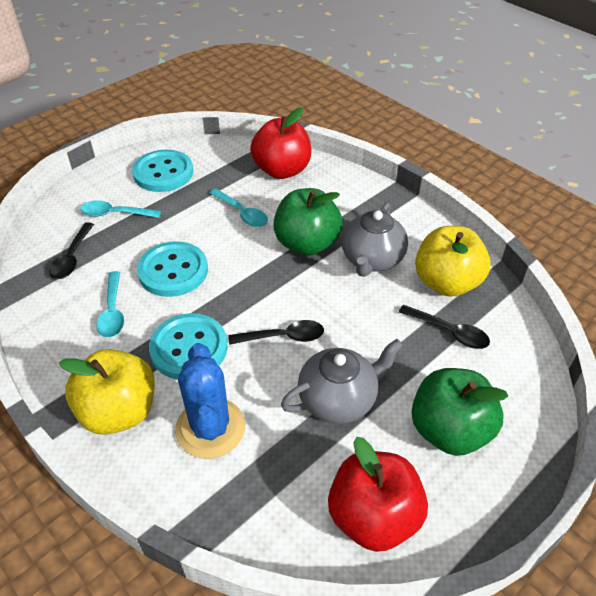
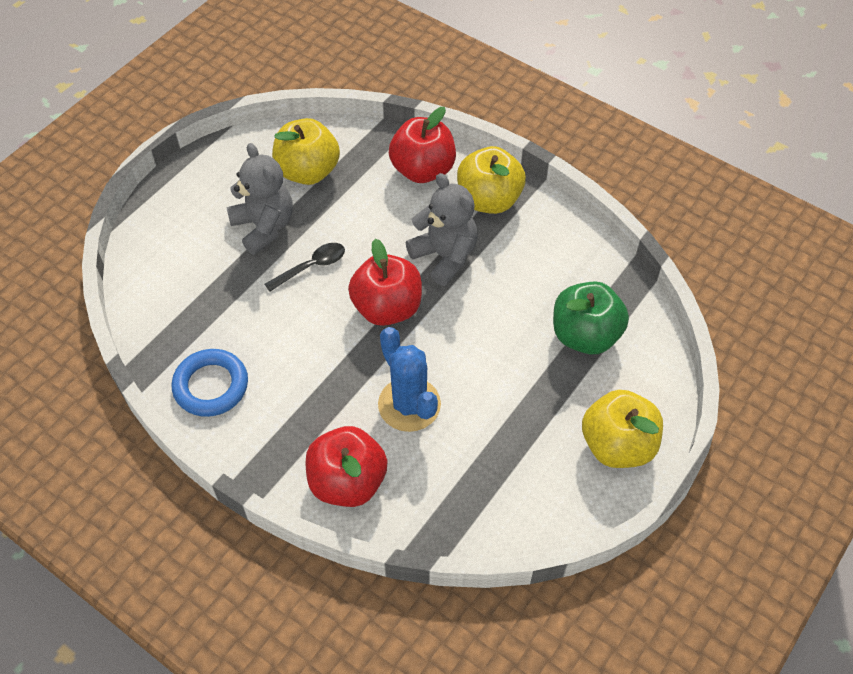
black spoon: [49,222,94,279] [229,320,324,345] [399,305,490,349] = 3 -> [265,243,345,292] = 1
blue ring: none = 0 -> [172,349,248,417] = 1
green apple: [273,188,343,255] [411,368,508,456] = 2 -> [553,281,629,354] = 1
grey teapot: [281,339,403,424] [342,202,408,277] = 2 -> none = 0
grey teddy bear: none = 0 -> [226,143,293,255] [406,173,477,286] = 2
red apple: [250,108,311,179] [328,437,428,552] = 2 -> [305,426,388,507] [348,239,422,326] [389,107,456,183] = 3
turquoise button: [132,150,193,192] [137,241,208,297] [149,313,228,380] = 3 -> none = 0
turquoise spoon: [80,200,161,218] [96,271,124,338] [209,189,268,227] = 3 -> none = 0
yellow apple: [59,349,155,435] [415,226,491,297] = 2 -> [272,118,340,185] [457,146,526,214] [582,390,663,468] = 3

